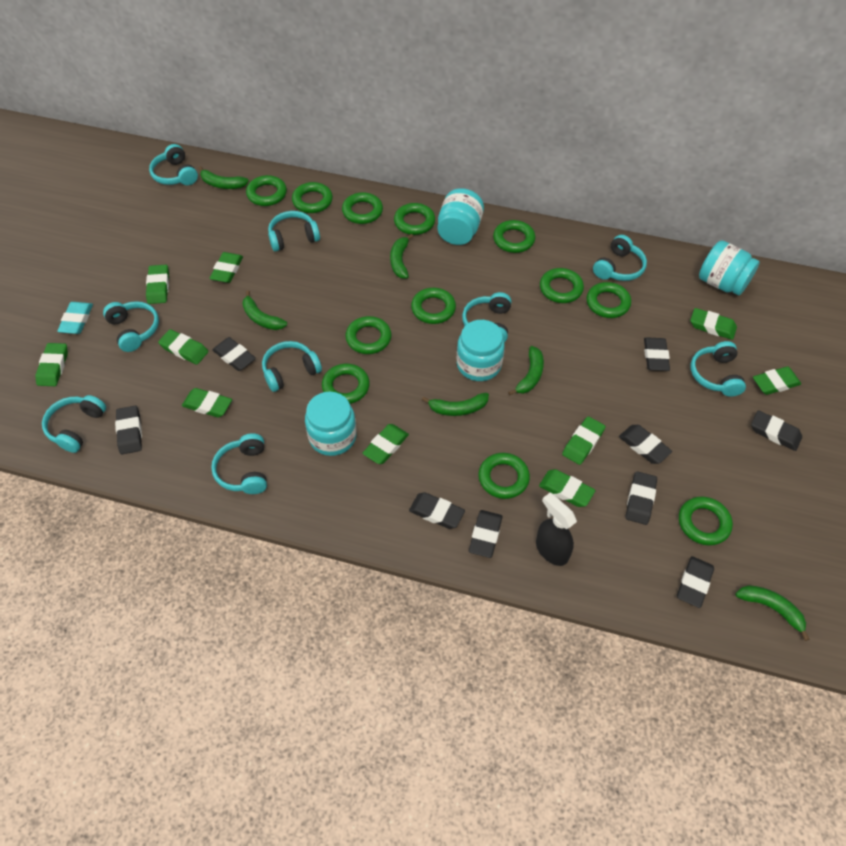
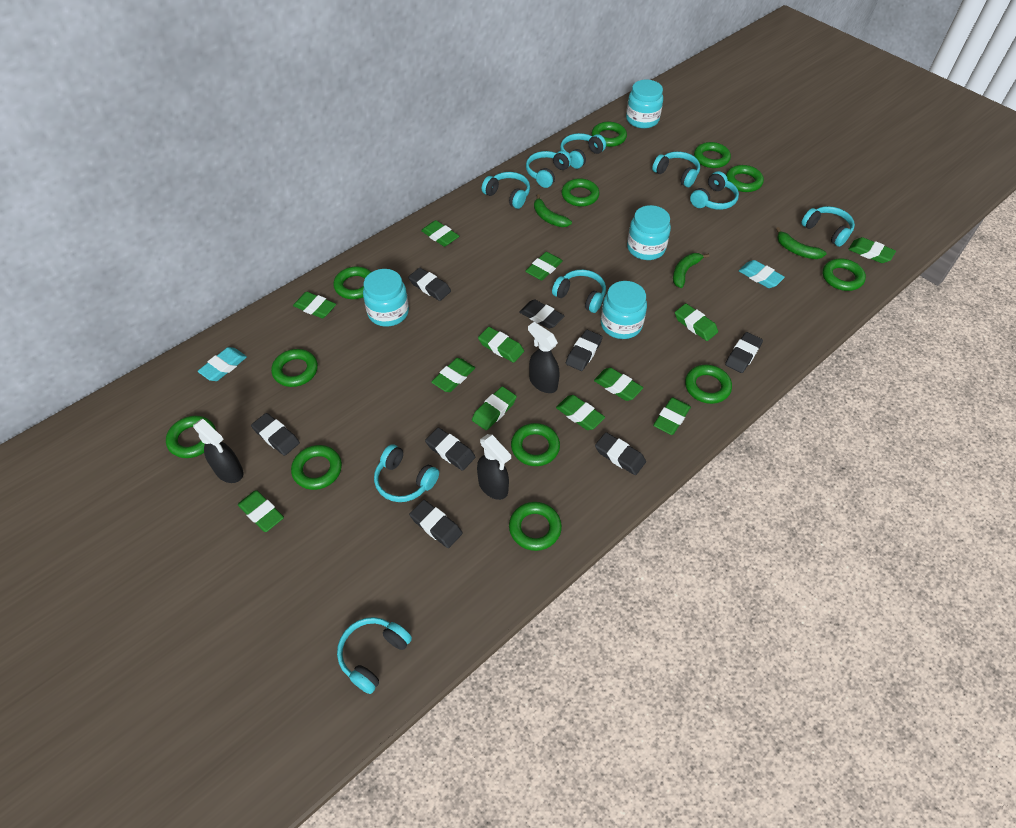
black eraser: [115,406,142,454] [212,337,256,371] [409,492,465,529] [469,510,502,558] [619,425,672,464] [625,471,657,525] [644,337,670,371] [677,556,714,608] [751,410,802,451] = 9 -> [251,413,300,456] [408,268,451,301] [409,500,463,548] [425,428,475,471] [519,299,564,329] [566,330,603,371] [595,432,646,475] [725,332,763,373] = 8
black spray bottle: [536,492,577,566] = 1 -> [193,419,243,483] [477,434,511,500] [528,322,559,393] = 3
green banana: [198,166,249,189] [242,290,287,330] [390,234,413,279] [422,393,489,416] [508,346,544,395] [735,585,809,641] = 6 -> [534,194,572,227] [673,253,709,288] [776,227,827,259] = 3
green eraser: [35,343,68,386] [146,265,169,304] [158,329,208,365] [182,388,232,418] [210,252,243,283] [362,424,409,464] [539,469,595,507] [562,416,606,465] [690,308,737,340] [753,366,801,395] = 10 -> [238,490,284,532] [293,292,336,318] [421,220,459,247] [431,358,475,392] [472,386,517,430] [478,327,524,363] [525,252,562,280] [556,395,605,430] [594,368,643,401] [653,397,691,435] [675,304,718,341] [848,237,896,263] = 12
turquoise eraser: [57,302,93,334] = 1 -> [198,347,247,381] [739,260,785,288] = 2

